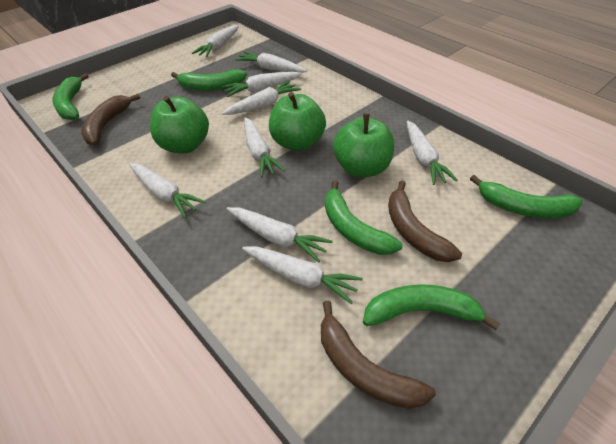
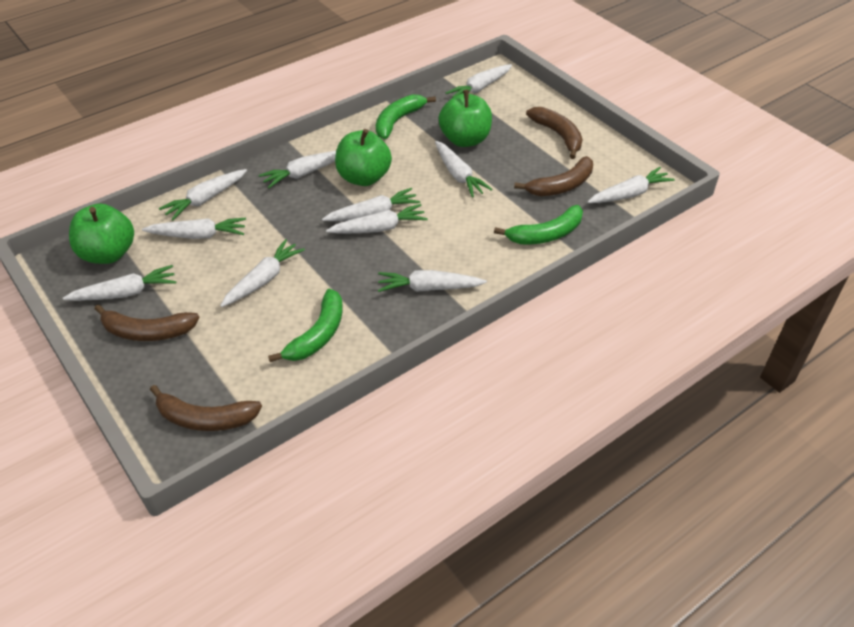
brown banana: [81,94,140,145] [321,301,436,409] [388,180,462,262] = 3 -> [94,304,200,341] [150,385,262,431] [514,156,593,196] [526,107,582,159] = 4
green banana: [52,73,89,120] [171,70,247,91] [325,180,403,255] [363,285,500,330] [470,175,582,218] = 5 -> [268,289,342,362] [376,94,436,139] [494,205,583,244] = 3
white carrot: [129,163,206,218] [192,25,239,57] [222,72,302,97] [222,81,301,115] [227,207,333,263] [235,51,307,73] [242,246,363,304] [244,117,285,178] [407,121,458,185] = 9 -> [63,265,176,301] [142,218,246,239] [159,169,247,220] [220,239,305,307] [259,151,336,188] [322,188,420,221] [326,204,428,233] [378,270,487,292] [435,141,493,198] [446,64,512,98] [588,167,675,203] = 11

